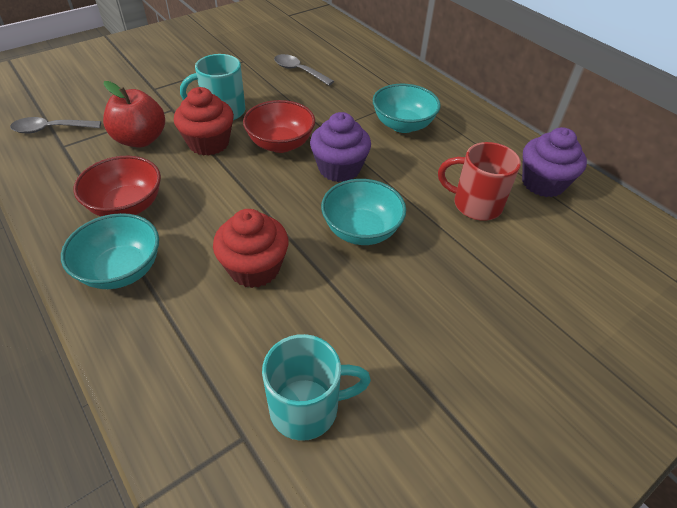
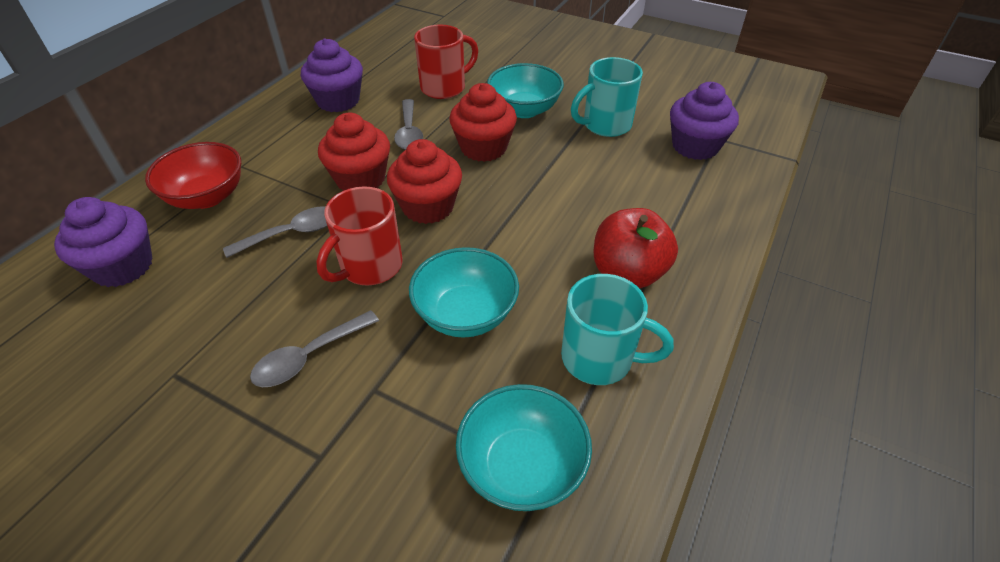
grey spoon: [10,117,101,133] [274,54,334,86] = 2 -> [223,206,327,258] [250,310,379,387] [394,99,423,150] = 3
purple cupcake: [310,112,371,182] [522,127,587,197] = 2 -> [54,197,153,287] [301,39,363,112] [670,82,739,160] = 3
red bowl: [73,156,161,217] [243,100,315,153] = 2 -> [145,142,241,209] = 1
red cupcake: [174,87,234,156] [213,209,289,288] = 2 -> [318,113,390,191] [387,139,462,224] [449,83,517,162] = 3
red mug: [438,142,521,221] = 1 -> [316,186,403,285] [414,25,478,99] = 2

